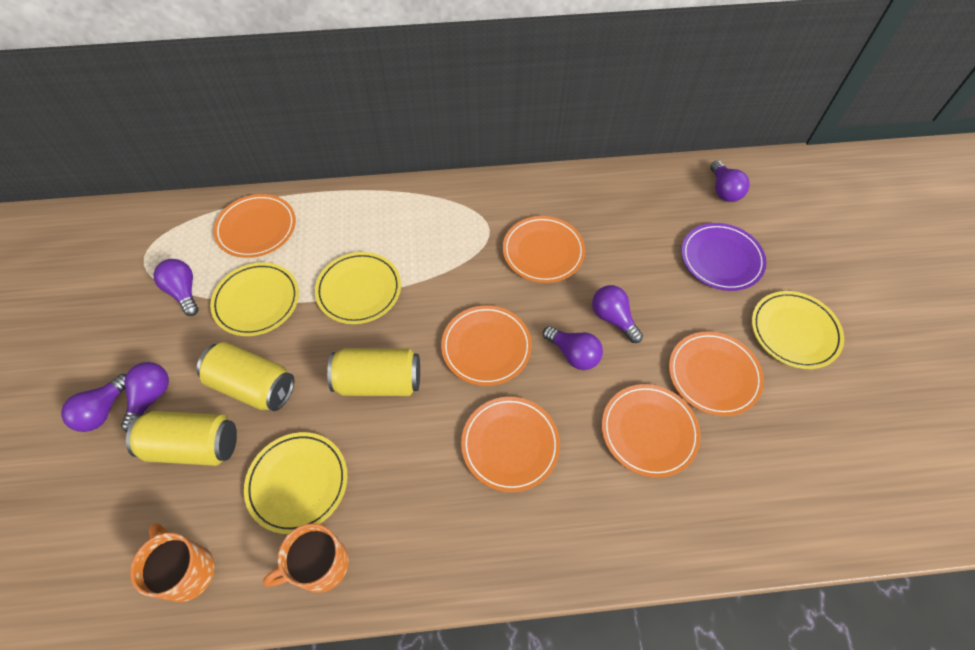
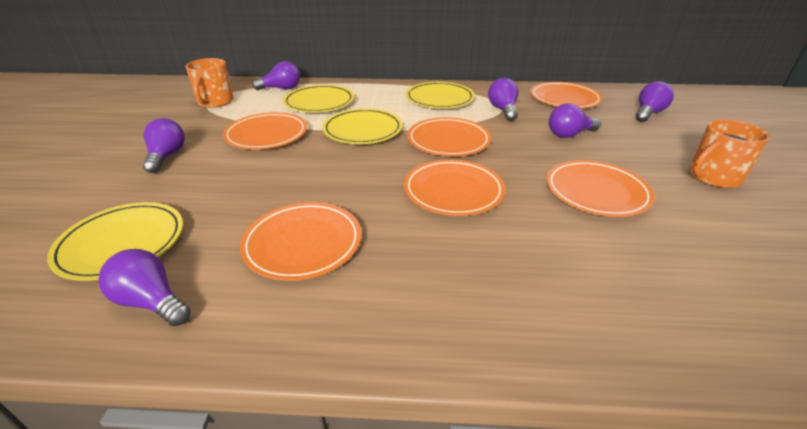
purple plate: [681,223,766,291] = 1 -> none = 0
yellow can: [126,411,237,466] [196,342,294,411] [327,348,420,396] = 3 -> none = 0

